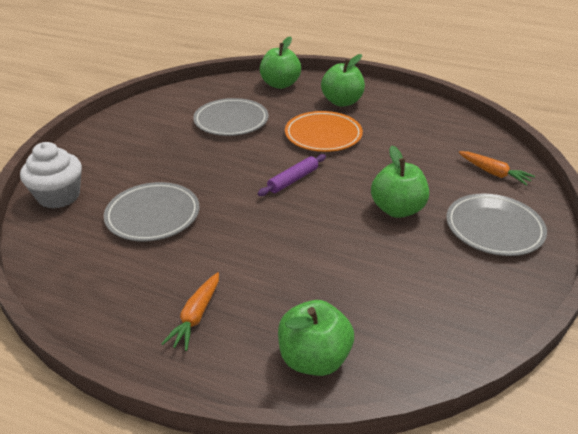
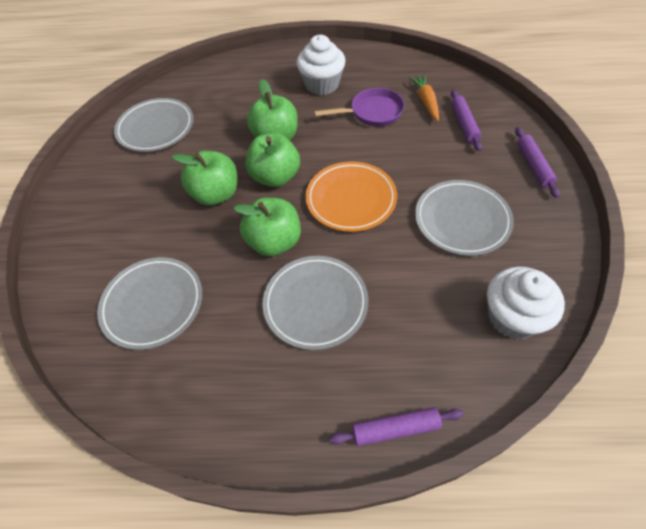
grey plate: [104,182,200,241] [193,98,269,136] [446,193,547,256] = 3 -> [97,257,202,350] [114,98,194,152] [263,256,369,350] [415,180,514,256] = 4
orange carrot: [161,272,219,351] [459,151,535,186] = 2 -> [408,74,439,121] = 1
purple pan: none = 0 -> [314,88,405,127] = 1
purple rolling pin: [257,154,326,196] = 1 -> [329,407,464,446] [451,90,482,151] [515,127,560,198] = 3
white cupcake: [20,142,82,208] = 1 -> [297,35,345,95] [487,267,565,339] = 2

